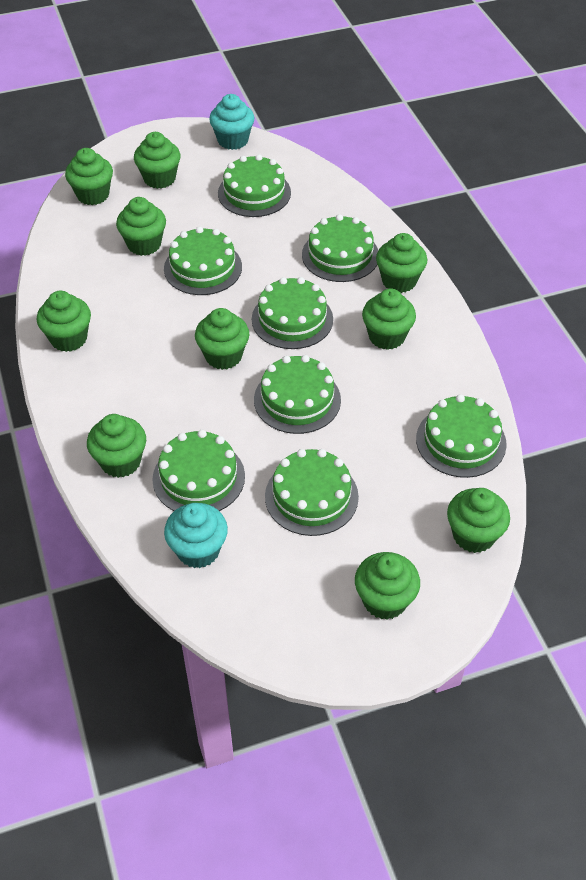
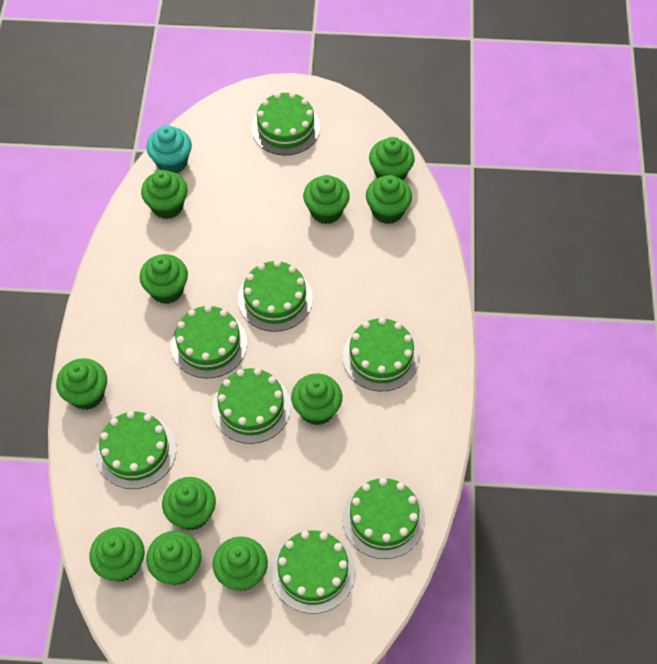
green cupcake: [37,291,91,352] [65,148,113,205] [87,414,146,478] [116,197,166,256] [134,132,181,189] [195,308,250,370] [355,552,420,620] [362,289,416,350] [376,233,427,293] [447,488,510,553] = 10 -> [56,358,107,410] [89,527,145,582] [139,254,188,304] [141,170,187,219] [146,531,201,585] [162,477,216,530] [213,537,268,591] [291,373,342,425] [303,175,350,224] [366,175,412,224] [369,137,415,180] = 11
turquoise cupcake: [164,503,228,568] [209,94,254,150] = 2 -> [146,125,192,173] = 1

